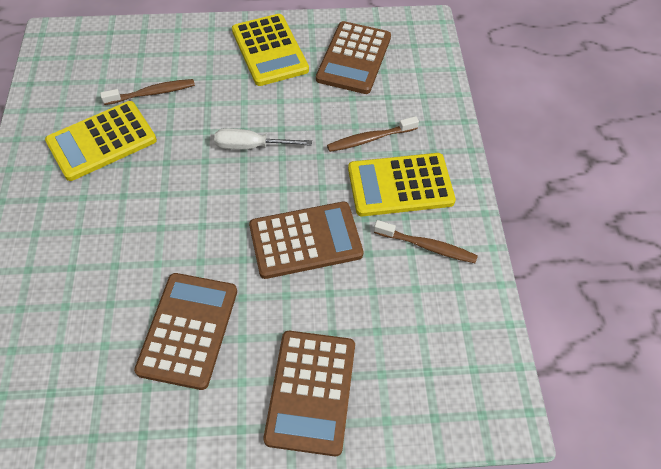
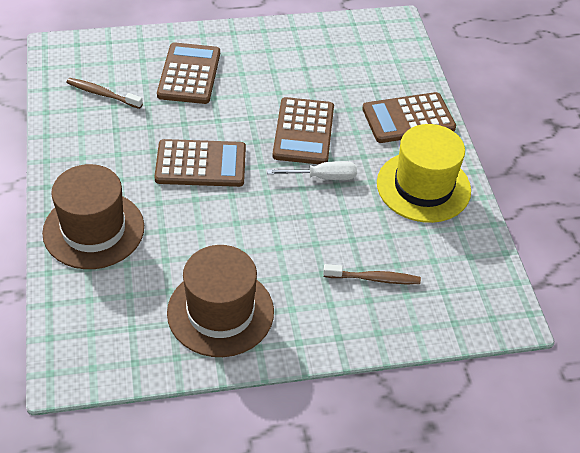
brown hat: none = 0 -> [42,164,144,269] [167,245,274,357] = 2
brown toothbrush: [100,79,195,105] [327,116,419,152] [374,220,478,263] = 3 -> [66,78,143,109] [323,264,421,284] = 2
yellow calculator: [45,101,157,181] [232,14,309,86] [348,153,456,216] = 3 -> none = 0
yellow hat: none = 0 -> [377,124,471,223] = 1

